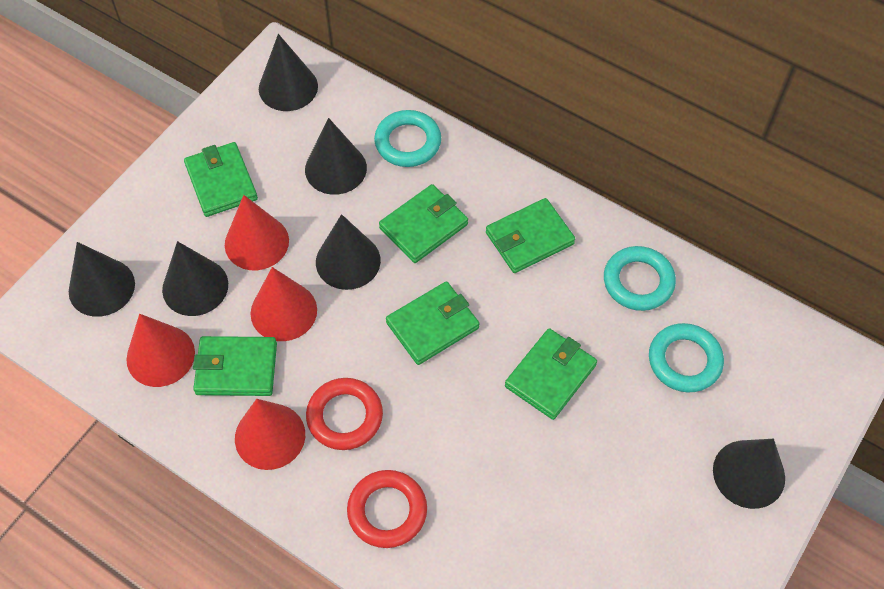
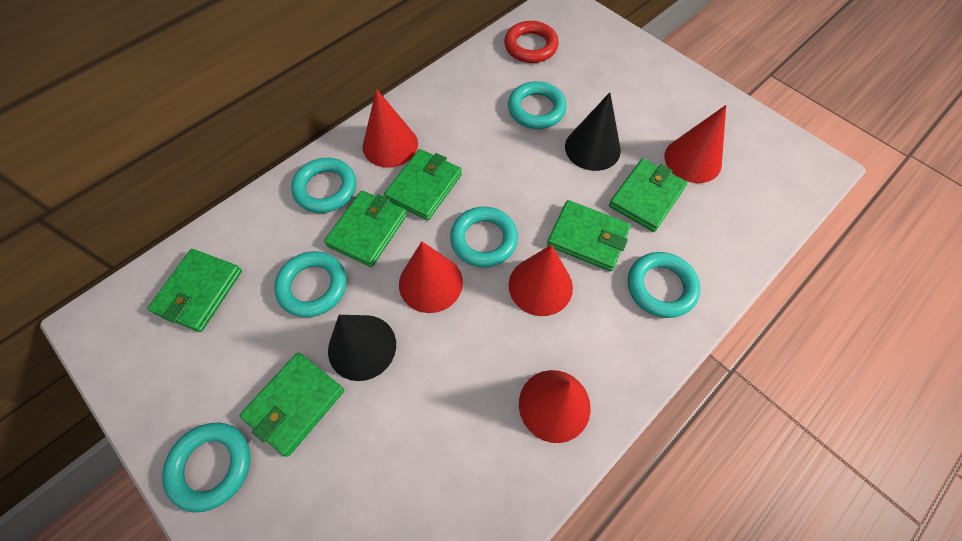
black cone: [69,242,135,317] [162,241,228,316] [259,34,318,111] [305,118,367,195] [316,214,381,290] [713,439,785,509] = 6 -> [328,315,396,381] [565,92,621,171] = 2
red cone: [126,314,195,387] [225,195,289,270] [235,399,305,470] [250,267,317,341] = 4 -> [363,89,418,168] [399,241,463,313] [509,245,573,316] [519,370,591,443] [665,105,726,183] = 5
red ring: [306,378,383,450] [347,470,427,548] = 2 -> [504,21,559,63] = 1
turquoise ring: [374,110,441,167] [604,246,676,311] [649,323,724,392] = 3 -> [162,423,251,512] [274,251,347,317] [291,158,356,213] [450,207,518,267] [508,81,567,129] [628,252,700,318] = 6

